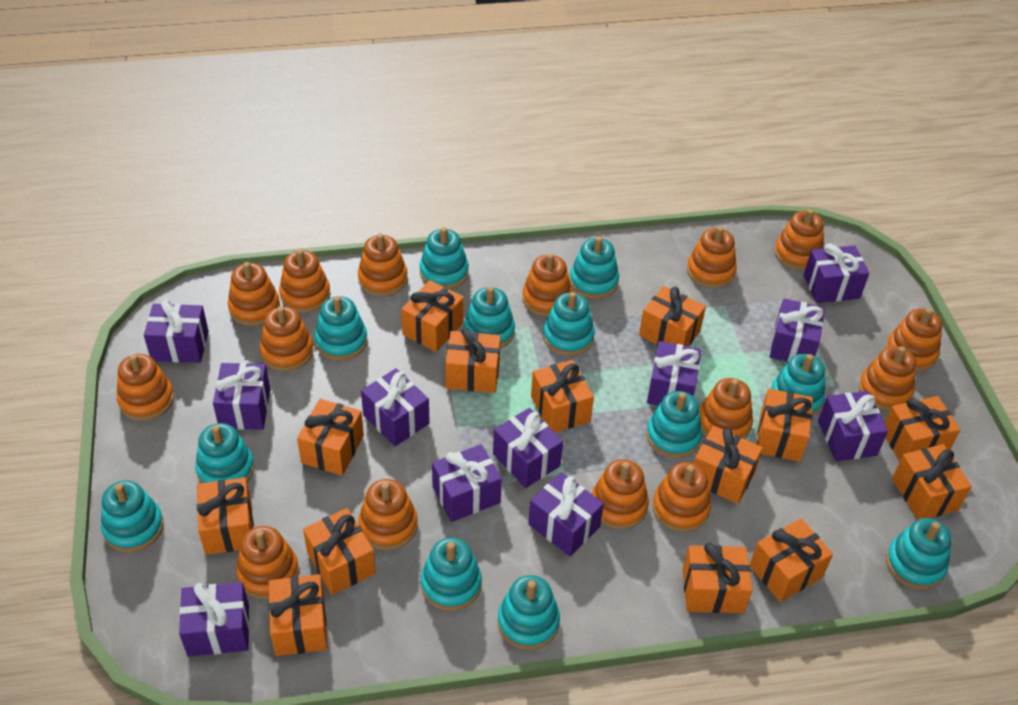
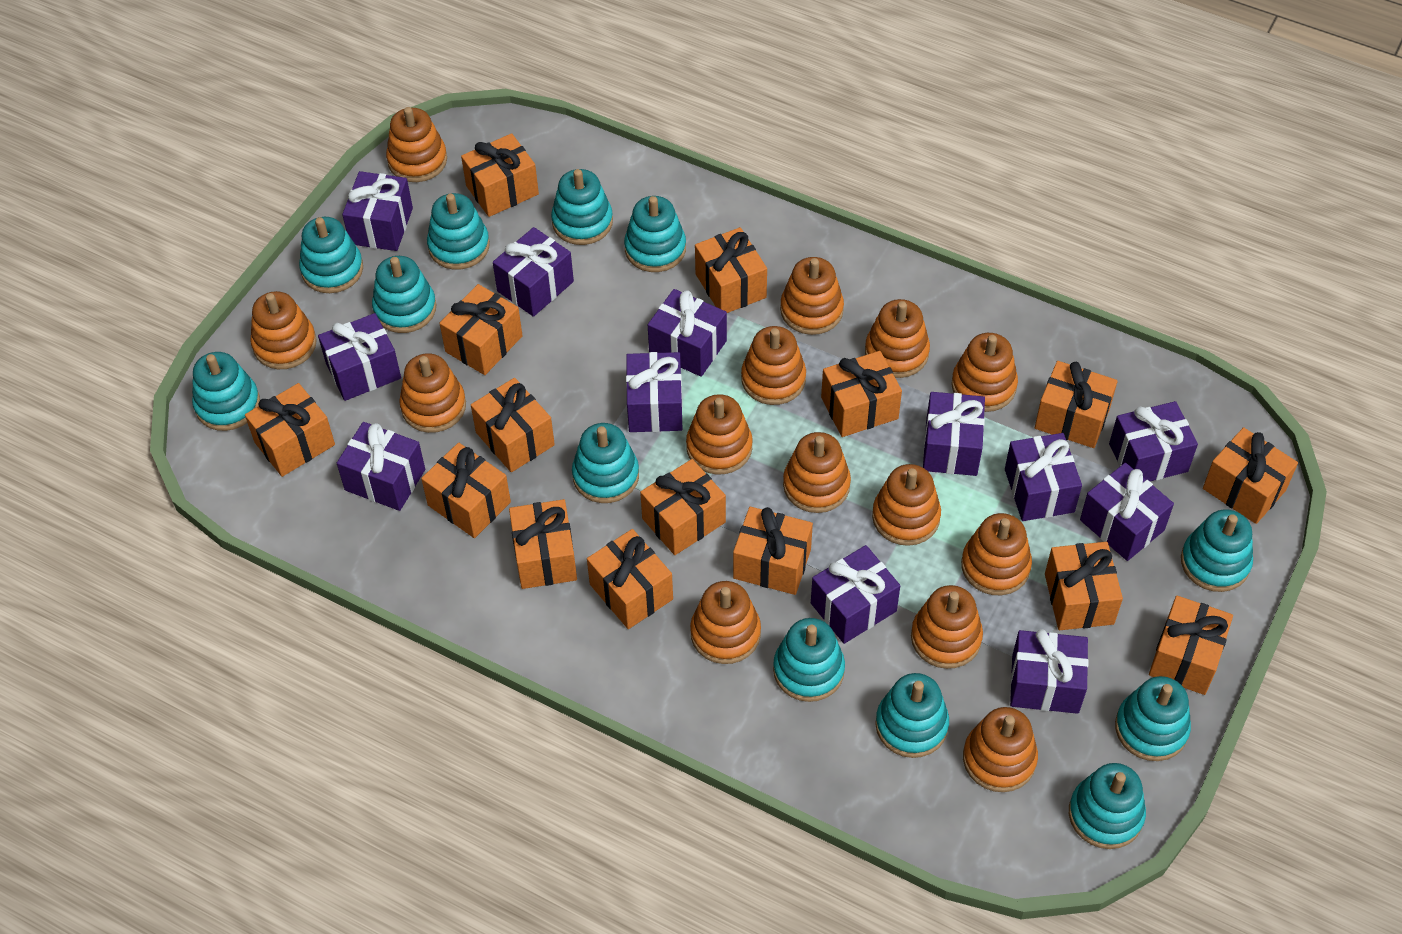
orange gift: [197,477,254,555] [268,574,328,656] [297,399,364,476] [303,508,376,595] [401,280,464,352] [445,328,501,393] [531,360,594,432] [639,286,706,347] [683,543,752,613] [694,426,763,504] [750,518,833,602] [757,389,813,462] [885,396,960,461] [892,444,972,520] = 14 -> [245,383,335,477] [421,443,511,538] [439,284,523,375] [461,133,539,217] [471,378,555,472] [509,499,577,589] [587,529,673,629] [640,459,726,555] [695,227,767,313] [733,507,813,595] [821,351,902,437] [1035,361,1118,448] [1045,542,1123,630] [1149,596,1233,695] [1203,427,1298,524] = 15
orange stacking toy: [117,354,174,421] [228,262,280,326] [236,526,299,599] [260,306,314,371] [279,249,331,313] [358,233,408,296] [358,479,418,550] [522,253,572,316] [592,459,649,529] [652,462,711,532] [687,226,737,288] [699,378,753,439] [774,209,824,270] [859,346,916,411] [886,308,942,372] = 15 -> [250,291,317,369] [386,107,447,182] [399,353,466,433] [686,394,753,474] [690,581,761,664] [741,326,806,405] [780,257,844,335] [783,432,851,513] [865,299,930,378] [872,464,941,546] [911,585,983,669] [951,333,1018,412] [961,513,1032,595] [963,707,1038,792] = 14
purple gift: [144,299,209,363] [179,582,249,657] [213,363,270,430] [361,368,430,446] [432,444,502,522] [493,408,563,488] [528,472,604,556] [647,341,702,406] [770,298,825,362] [804,243,869,303] [818,391,888,461] = 11 -> [318,313,401,401] [337,422,425,511] [342,171,413,251] [493,227,574,317] [626,352,683,432] [648,289,727,377] [811,545,900,644] [923,392,985,476] [1005,433,1082,521] [1010,629,1088,714] [1080,463,1174,561] [1109,401,1198,481] = 12

